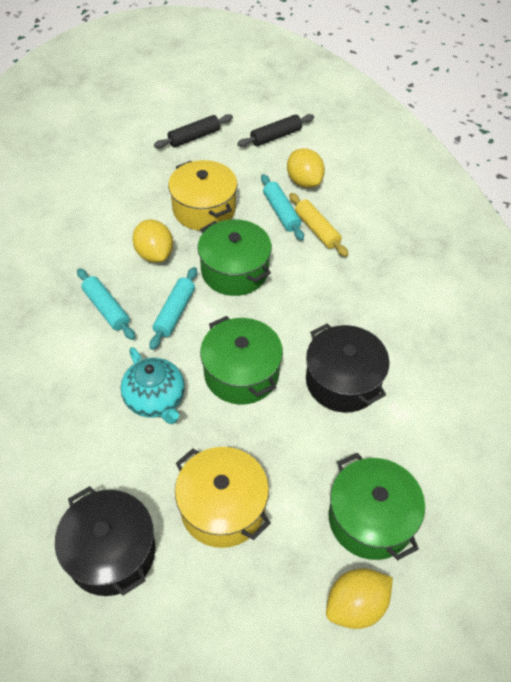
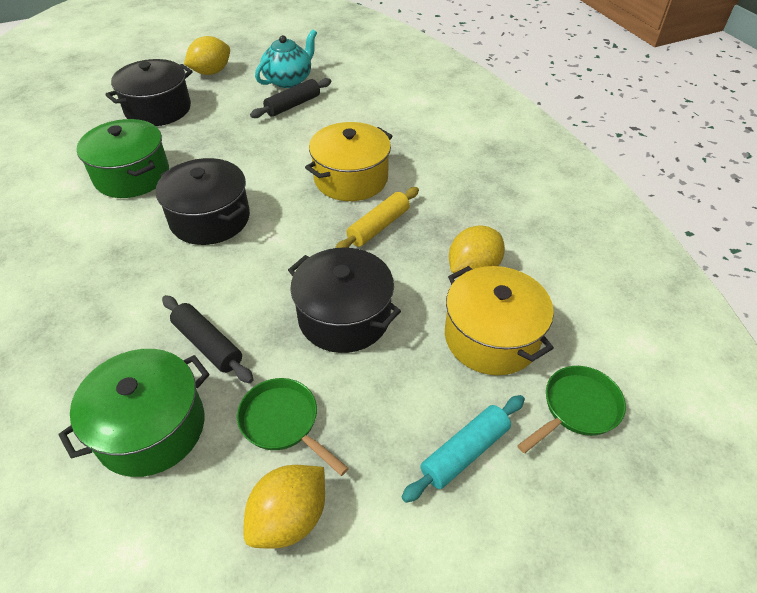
black pot: [55,486,156,596] [306,323,390,413] = 2 -> [105,59,193,126] [156,158,250,245] [288,248,401,353] = 3
green pan: none = 0 -> [237,378,349,476] [517,366,626,453] = 2
green pot: [198,219,272,296] [200,316,283,405] [329,453,425,560] = 3 -> [58,349,209,477] [76,119,169,198] = 2
turquoise rolling pin: [77,268,135,340] [149,267,197,350] [261,174,304,241] = 3 -> [402,395,525,503] = 1

